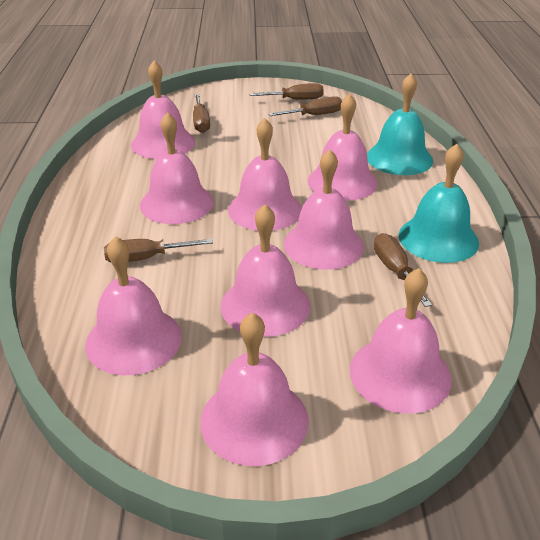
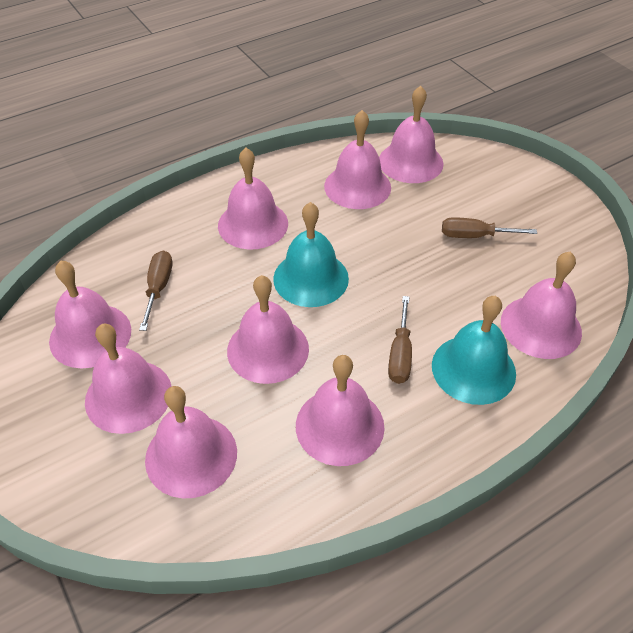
brown screwdriver: [104,239,213,262] [193,94,210,133] [249,83,324,100] [269,96,342,116] [374,233,432,307] = 5 -> [139,250,172,331] [388,296,412,384] [442,217,537,238] = 3

